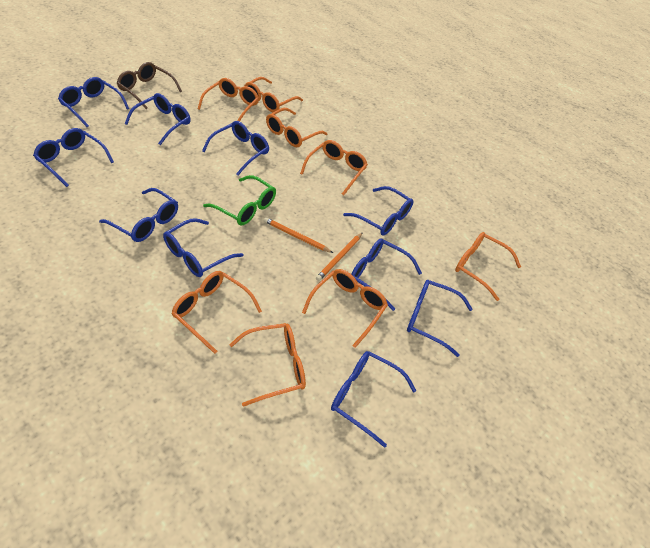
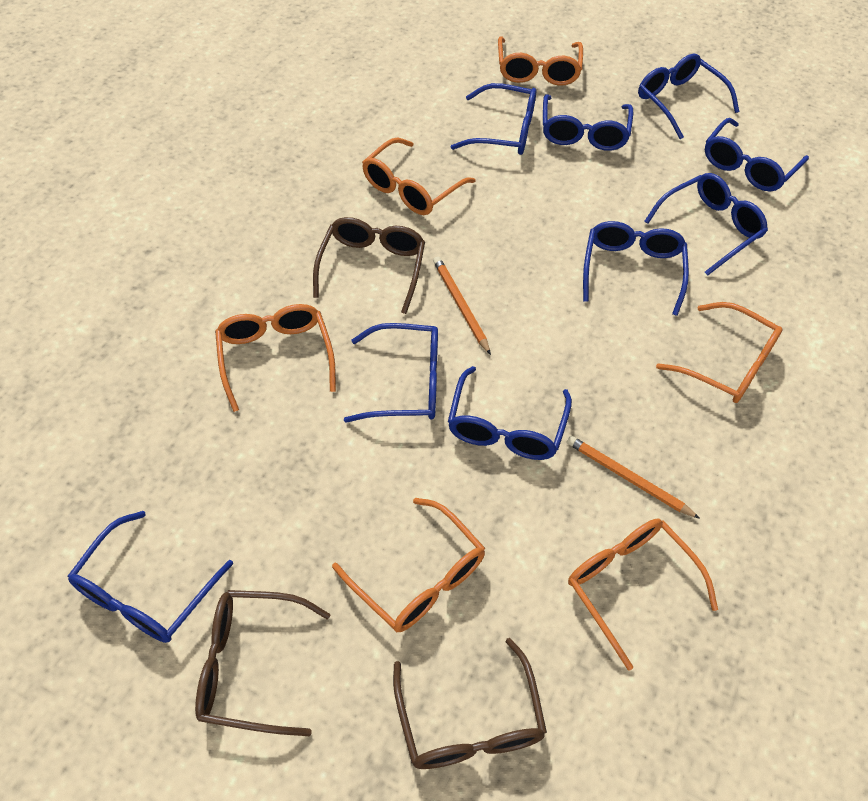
blue glasses: [33,128,114,187] [58,77,129,127] [99,188,178,242] [125,93,191,145] [163,218,244,277] [202,121,269,175] [331,351,417,448] [343,186,413,236] [352,238,422,311] [407,280,473,357] = 10 -> [68,511,233,643] [344,323,438,423] [448,366,572,460] [451,83,536,155] [543,94,633,151] [583,221,689,316] [638,54,739,139] [644,173,768,276] [705,118,809,191] = 9
brown glasses: [117,62,182,109] = 1 -> [195,590,331,736] [313,217,425,314] [393,638,547,769] = 3
green glasses: [203,175,276,225] = 1 -> none = 0
orange glasses: [171,271,262,354] [198,78,259,122] [229,323,306,407] [244,77,303,112] [266,108,328,147] [300,140,368,195] [302,269,388,348] [455,232,521,301] = 8 -> [215,304,336,412] [332,498,485,632] [362,138,476,215] [498,36,583,86] [568,519,718,671] [656,302,783,403] = 6

